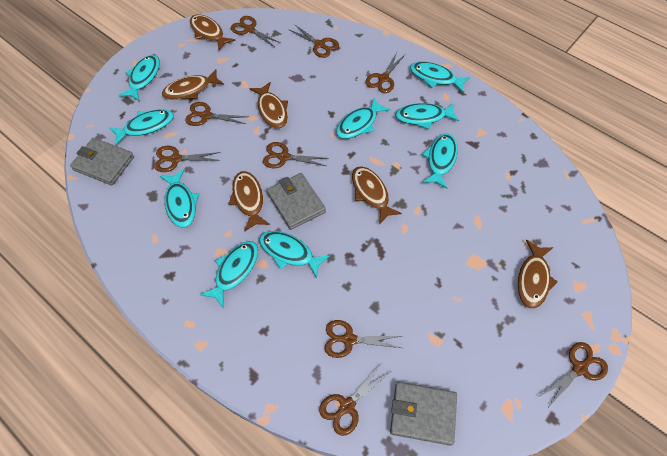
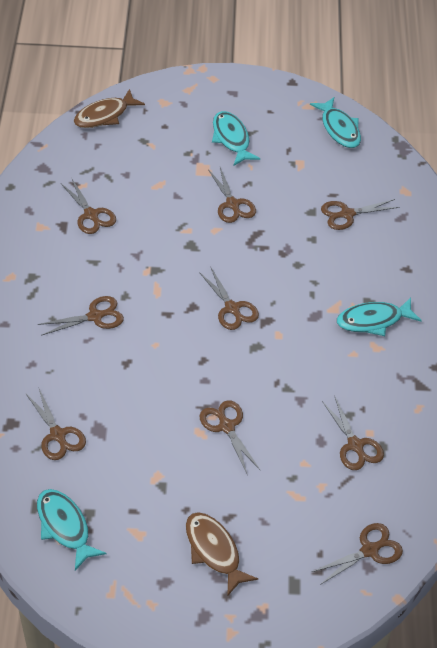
brown fish: [162,69,224,100] [190,15,235,50] [229,171,270,232] [249,82,288,129] [352,166,402,224] [518,240,558,309] = 6 -> [74,89,145,128] [186,512,258,597] = 2
grey wallet: [70,138,134,185] [267,173,326,230] [390,382,457,446] = 3 -> none = 0
turquoise fish: [109,109,174,145] [118,55,160,101] [160,169,199,228] [200,241,258,308] [259,231,330,278] [336,98,391,139] [395,103,459,129] [410,61,470,93] [422,134,458,189] = 9 -> [37,489,106,570] [212,111,260,166] [310,97,361,148] [337,298,422,336] = 4

